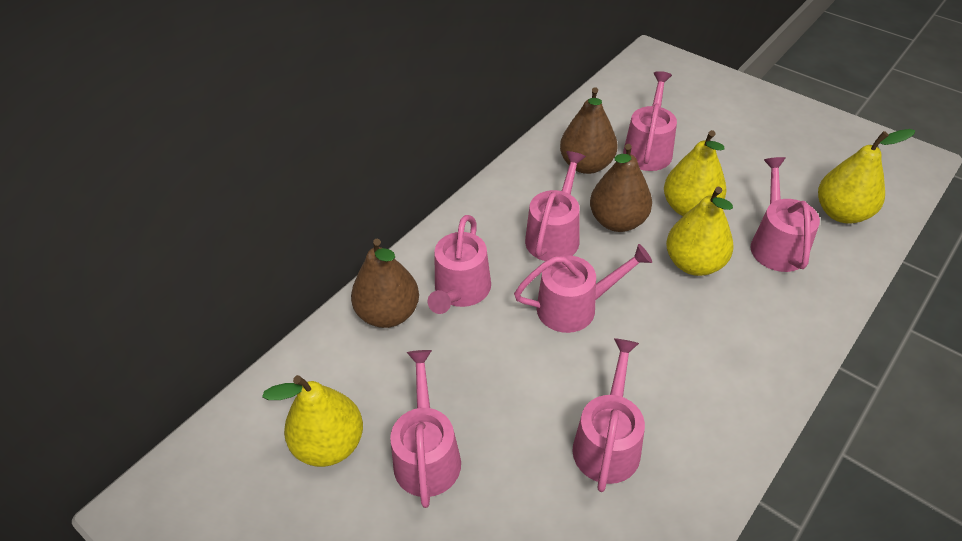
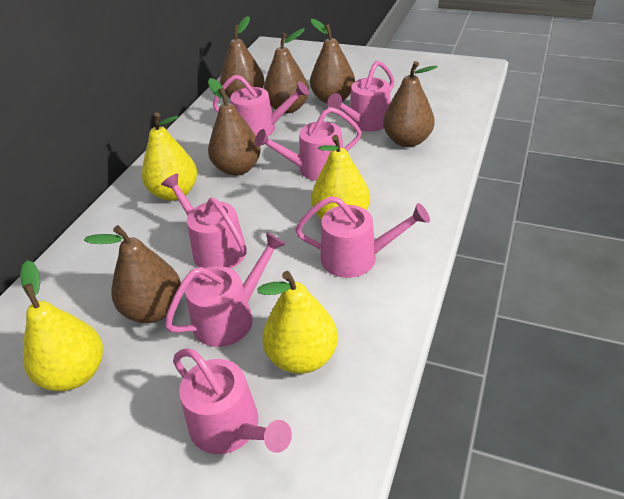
brown pear: [351,239,419,328] [560,87,618,174] [590,144,652,232] = 3 -> [84,225,181,323] [208,78,261,176] [220,16,264,98] [263,28,309,113] [310,19,355,104] [383,61,437,147] = 6

